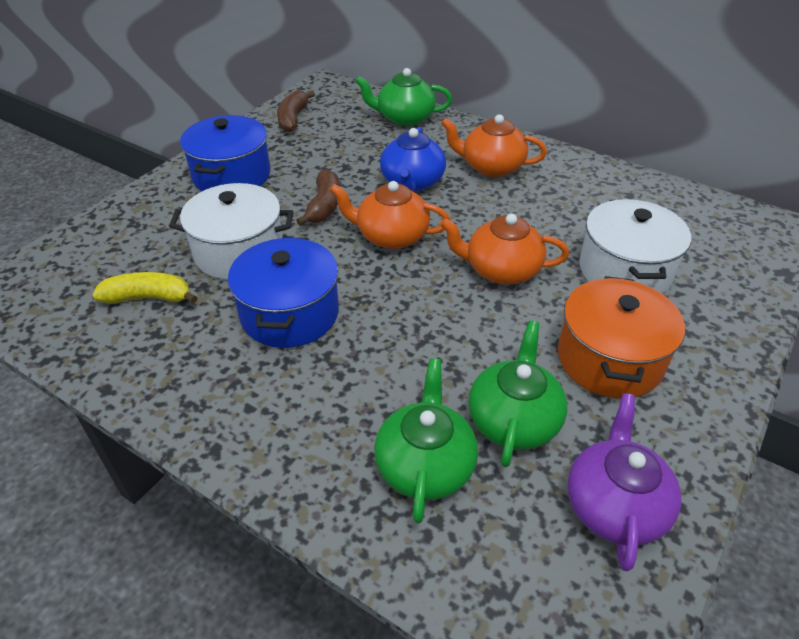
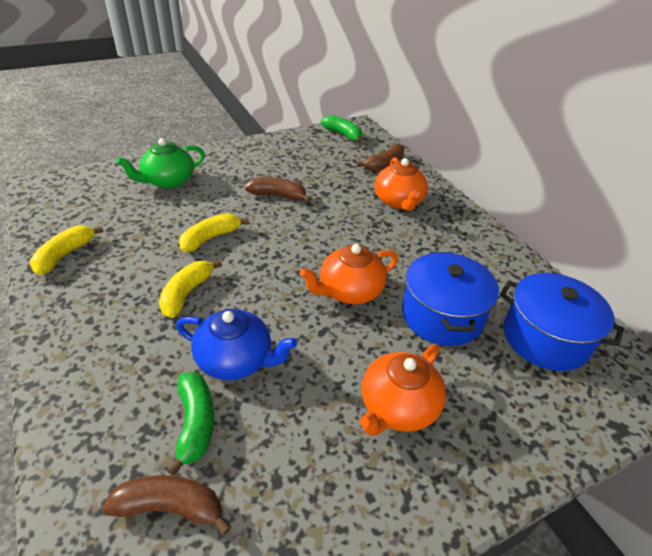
brown banana: [277,90,315,132] [296,169,340,226] = 2 -> [102,475,232,535] [245,177,311,202] [357,144,404,172] = 3
green banana: none = 0 -> [167,372,214,476] [321,115,362,143] = 2
green teapot: [355,68,452,126] [374,358,478,523] [468,321,567,467] = 3 -> [116,138,205,189] = 1
orange pot: [558,276,685,398] = 1 -> none = 0
purple teapot: [567,393,681,571] = 1 -> none = 0
white pot: [169,183,294,280] [579,199,691,293] = 2 -> none = 0
yellow banana: [92,272,198,304] = 1 -> [30,225,104,275] [159,260,222,318] [179,213,249,252] = 3

